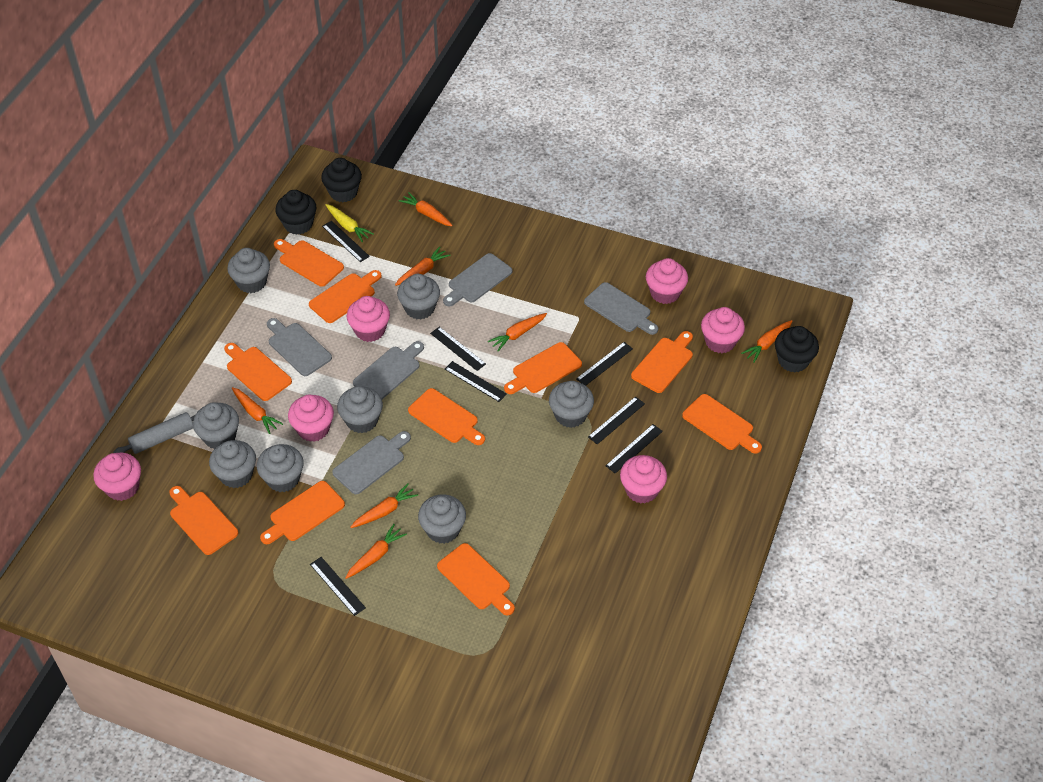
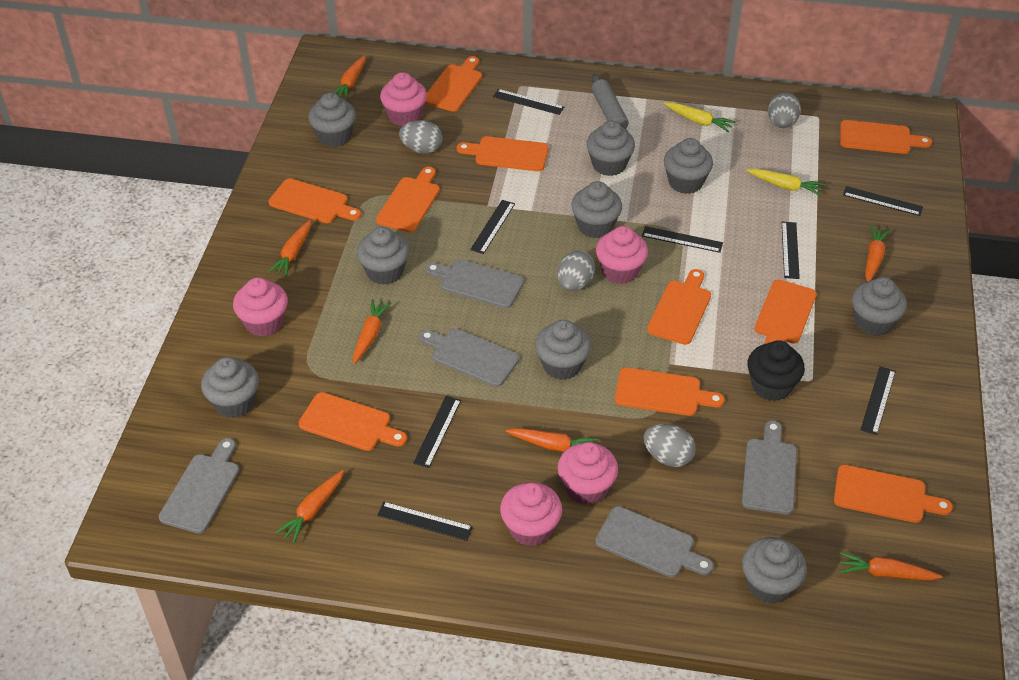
black cupcake: [275,190,316,235] [321,158,362,202] [775,326,819,373] = 3 -> [748,340,805,401] = 1
black ruler: [310,557,366,616] [322,221,370,262] [430,327,486,371] [445,361,507,402] [576,342,633,386] [588,397,645,444] [606,424,663,474] = 7 -> [377,502,473,541] [413,396,461,468] [470,200,515,254] [493,89,564,115] [642,226,723,253] [782,222,800,279] [843,186,923,216] [861,366,896,435] = 8
grey cupcake: [193,402,239,449] [209,440,256,488] [227,248,270,293] [257,444,304,492] [337,386,383,433] [397,274,440,320] [418,494,466,544] [549,381,594,428] = 8 -> [201,357,259,418] [308,92,356,147] [357,227,409,285] [535,320,591,380] [571,181,622,238] [586,121,635,176] [664,138,713,194] [742,537,807,604] [852,277,907,336] = 9
grey egg: none = 0 -> [399,120,443,154] [558,251,595,291] [643,424,696,467] [768,93,801,128] = 4
pink cupcake: [93,453,141,501] [288,395,334,442] [347,296,390,342] [620,455,667,504] [646,258,688,304] [701,307,745,353] = 6 -> [233,277,288,337] [380,72,427,126] [500,482,562,546] [558,442,618,505] [596,226,648,284] = 5
yellow carrot: [326,204,374,242] = 1 -> [664,102,736,132] [746,169,825,196] = 2

